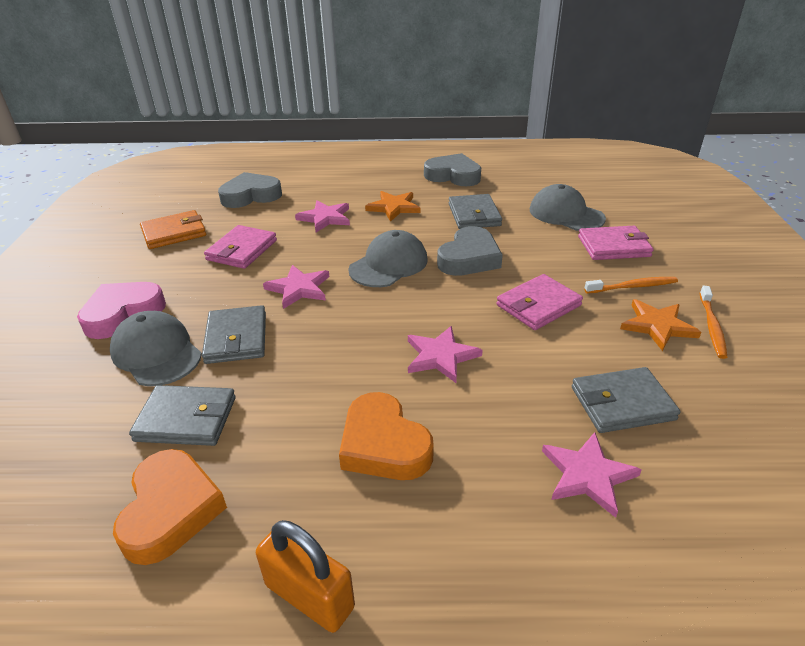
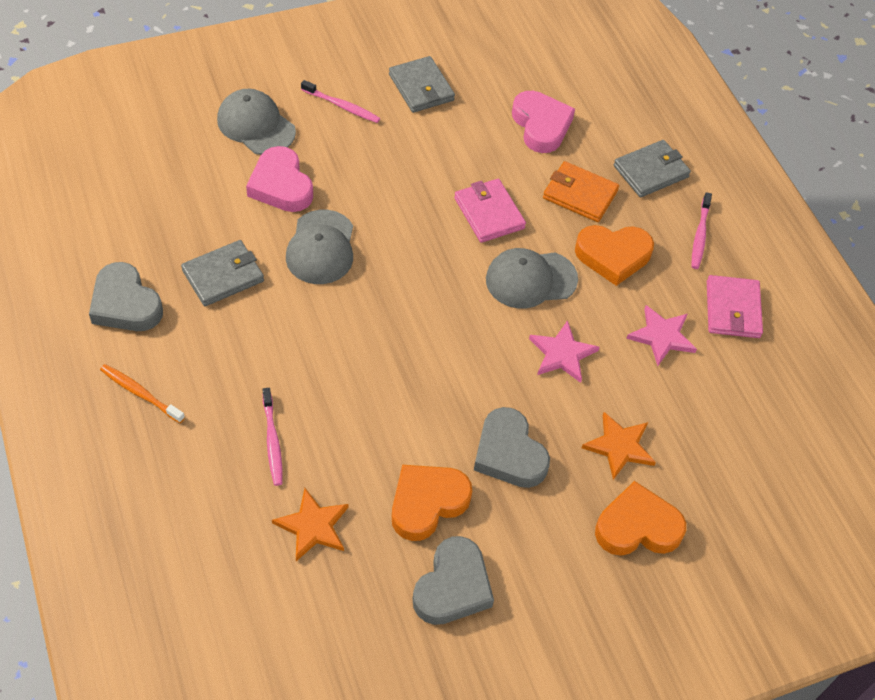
grey wallet: [129,385,236,446] [202,305,266,364] [449,194,502,229] [572,367,681,433] = 4 -> [181,240,264,306] [389,56,455,113] [614,140,691,197] = 3
orange heart: [113,449,227,565] [339,392,434,480] = 2 -> [392,465,472,541] [575,225,654,286] [595,481,686,556] = 3
orange padlock: [256,520,355,633] = 1 -> none = 0
orange toothbrush: [584,277,678,293] [700,285,727,359] = 2 -> [100,364,185,423] = 1
pink heart: [77,282,166,339] = 1 -> [246,146,313,212] [512,91,575,153] = 2
pink star: [263,265,330,309] [295,200,350,232] [408,326,483,383] [542,432,642,518] = 4 -> [529,320,600,383] [626,305,697,366] = 2
pink toothbrush: none = 0 -> [262,388,283,486] [301,80,380,123] [691,192,712,269] = 3
pink wallet: [204,225,277,269] [496,274,583,330] [578,226,653,260] = 3 -> [454,179,526,243] [707,275,763,338] = 2

